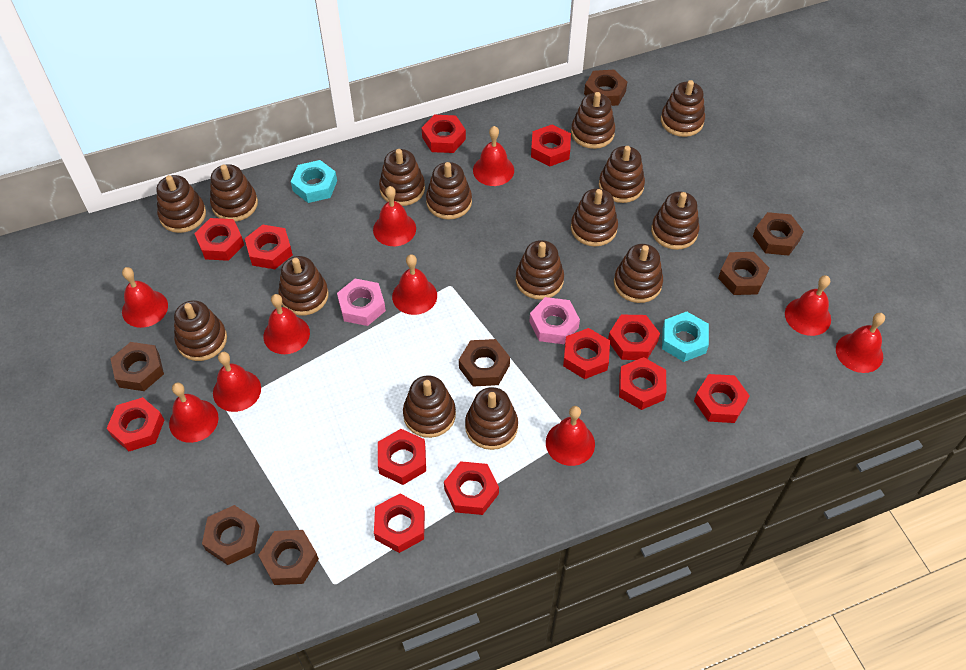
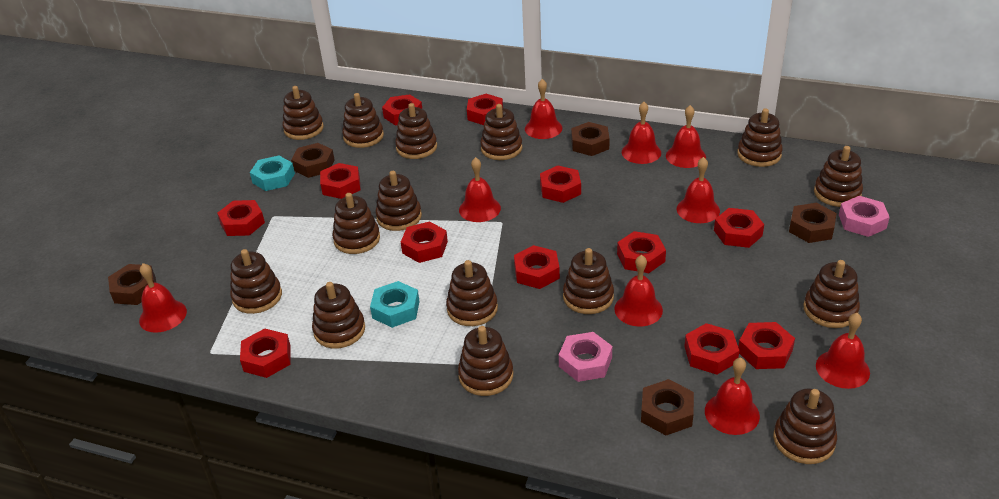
brown nut: [111,342,164,391] [202,505,259,565] [258,530,319,585] [459,339,510,386] [584,70,627,106] [718,252,769,295] [753,212,804,256] = 7 -> [108,264,156,305] [291,143,335,178] [571,122,610,156] [641,379,694,435] [789,203,837,243] = 5
red bell: [122,267,168,328] [169,382,218,443] [213,352,261,412] [263,294,310,354] [373,186,416,246] [392,254,437,315] [473,126,514,186] [546,406,595,466] [785,275,831,336] [836,313,885,373] = 10 -> [139,263,187,333] [459,157,501,222] [525,79,562,139] [614,255,663,327] [622,102,661,164] [666,105,706,168] [677,157,720,223] [705,357,760,435] [816,313,870,389] = 9

